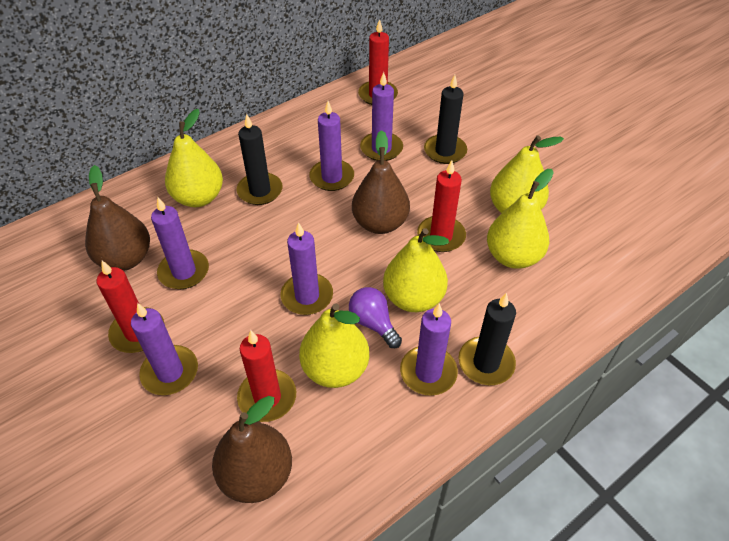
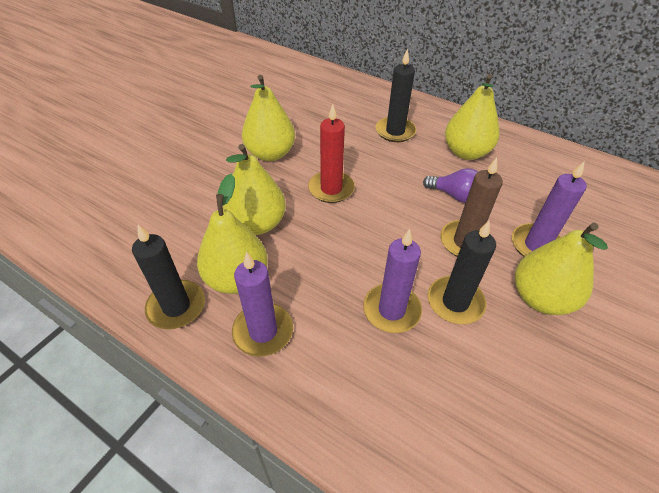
brown candle: none = 0 -> [440,157,503,257] = 1
brown pear: [85,165,150,271] [212,396,292,503] [352,130,410,234] = 3 -> none = 0
purple candle: [131,303,198,395] [151,197,209,289] [281,222,333,315] [309,101,354,191] [360,72,403,161] [400,303,458,396] = 6 -> [232,252,293,357] [363,229,422,333] [512,161,587,257] = 3
red candle: [97,261,164,353] [237,330,296,422] [358,19,398,105] [417,160,466,252] = 4 -> [308,104,355,203] = 1

